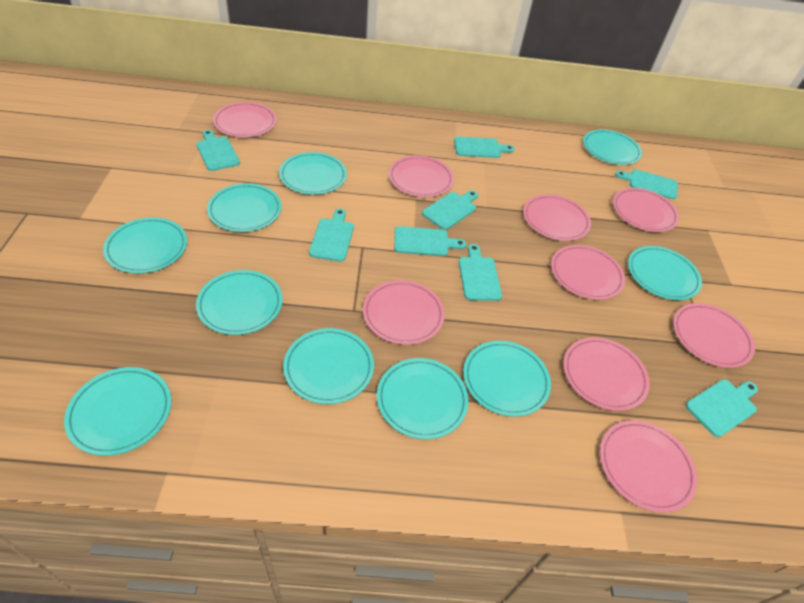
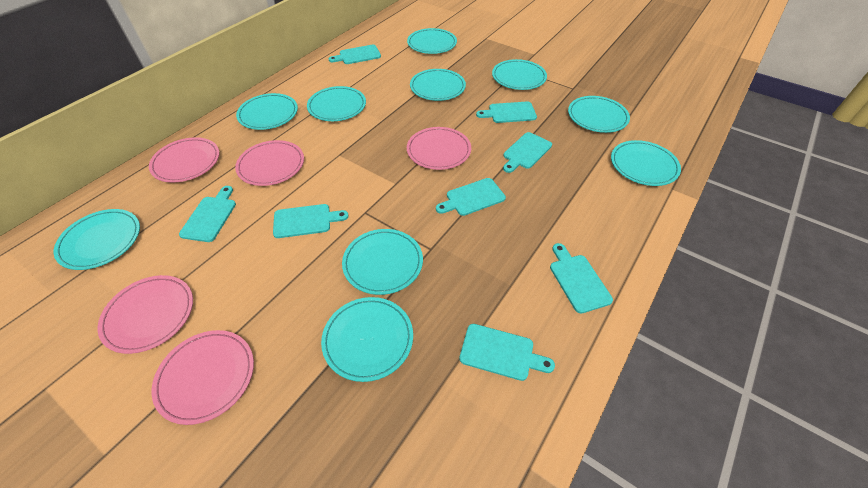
pink plate: [213,102,277,137] [363,280,445,345] [389,155,454,197] [523,194,591,241] [551,245,625,300] [563,337,650,411] [600,420,697,513] [613,188,679,232] [673,303,755,368] = 9 -> [98,275,193,354] [149,137,220,183] [152,330,254,425] [235,140,304,186] [407,127,471,170] = 5

